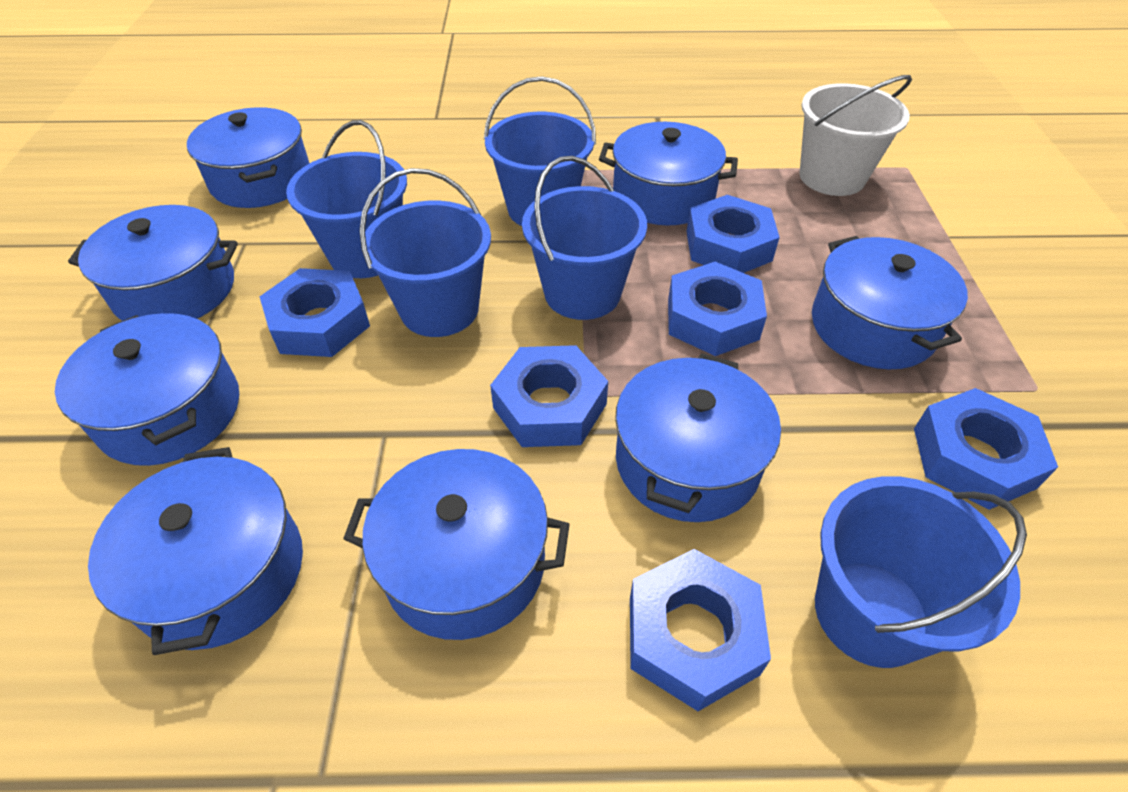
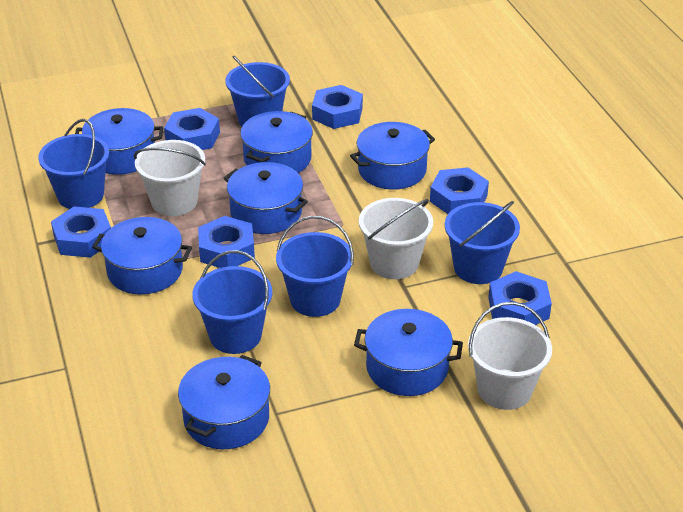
blue pot: [55,313,239,466] [68,205,238,321] [88,447,303,655] [187,107,310,208] [343,449,570,640] [599,122,738,226] [615,353,781,522] [812,236,968,369] = 8 -> [75,108,163,175] [92,217,192,295] [178,355,270,449] [224,162,308,234] [240,111,313,173] [350,122,435,190] [354,309,463,396] = 7
white bucket: [800,75,912,196] = 1 -> [134,140,206,216] [359,198,433,279] [468,302,552,410] = 3

